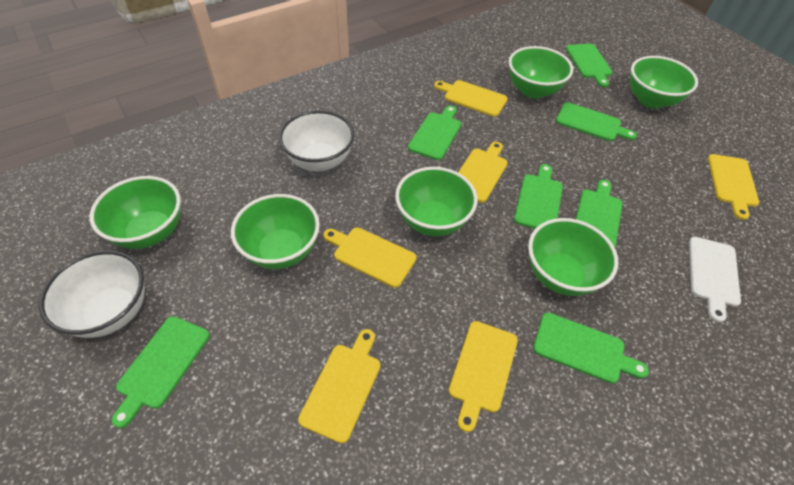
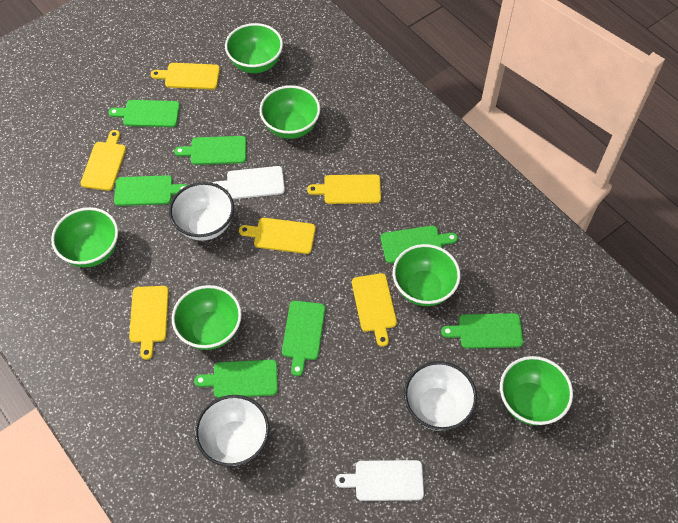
white bowl: [39,251,145,338] [279,110,354,171] = 2 -> [169,182,234,241] [195,395,270,467] [404,361,477,431] = 3
white cutting board: [689,237,741,322] = 1 -> [213,166,285,199] [335,460,424,501] = 2

